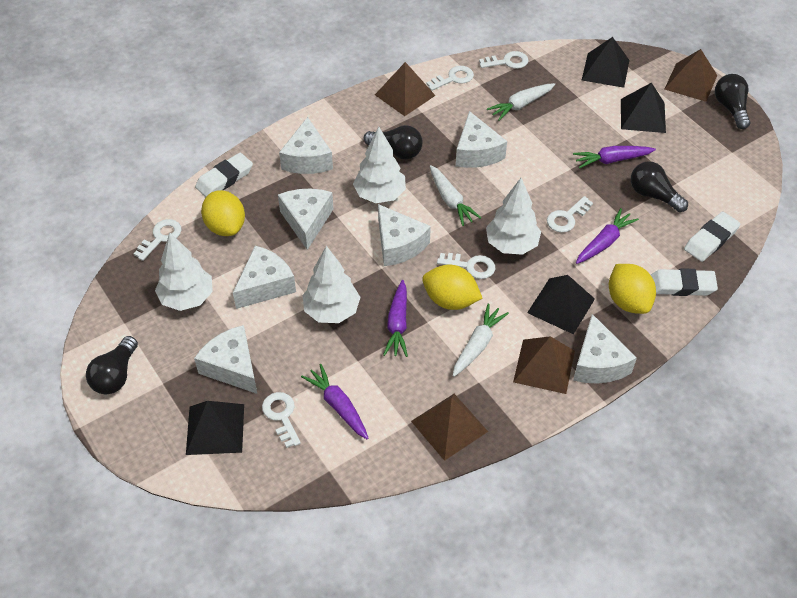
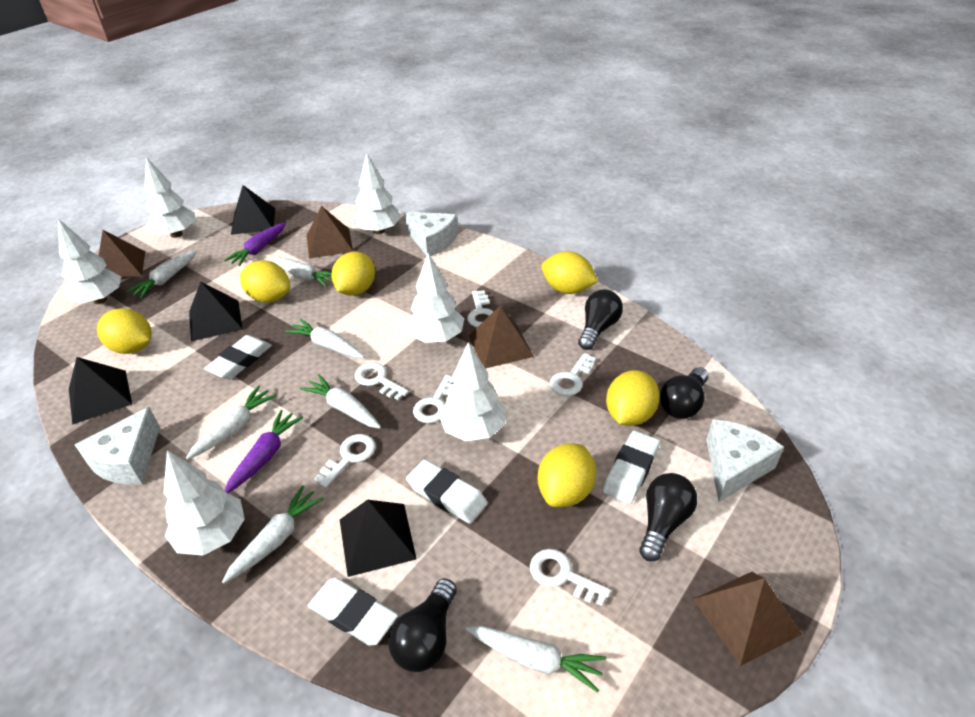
purple carrot: [301,364,369,440] [383,280,408,357] [573,146,656,169] [576,208,639,264] = 4 -> [224,223,286,266] [225,410,303,493] = 2
white carrot: [430,165,481,226] [453,304,509,377] [487,83,555,121] = 3 -> [126,250,197,298] [186,386,277,460] [222,486,324,584] [270,256,332,287] [285,318,364,358] [300,374,381,428] [466,626,606,693] = 7
white cheese: [194,325,257,394] [233,246,296,309] [278,189,334,250] [279,117,333,174] [378,204,431,266] [456,111,507,168] [573,314,637,383] = 7 -> [75,407,160,485] [404,212,458,256] [706,419,784,502] = 3
white eraser: [195,153,253,197] [651,268,718,296] [684,212,741,262] = 3 -> [204,335,272,379] [308,577,398,646] [406,459,487,524] [603,431,660,504] = 4
white tree: [155,232,213,311] [303,246,360,323] [353,127,406,203] [486,178,541,255] = 4 -> [58,219,121,304] [144,157,196,238] [163,450,245,556] [353,152,401,234] [406,253,464,343] [439,342,505,441] = 6
yellow lemon: [201,190,245,236] [422,265,482,310] [609,264,656,314] = 3 -> [97,308,152,354] [240,260,290,303] [331,251,375,296] [538,443,596,507] [541,251,598,294] [606,370,660,426] = 6

